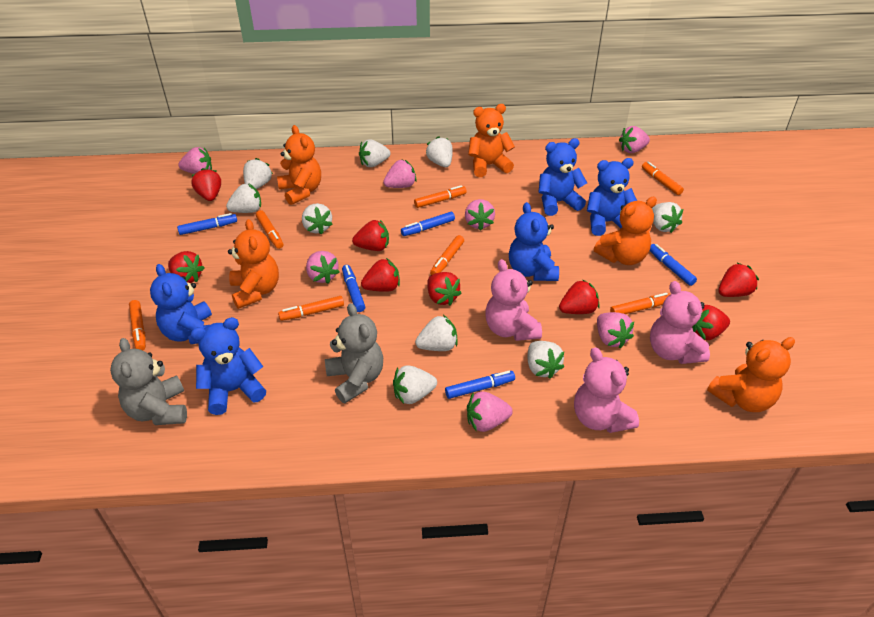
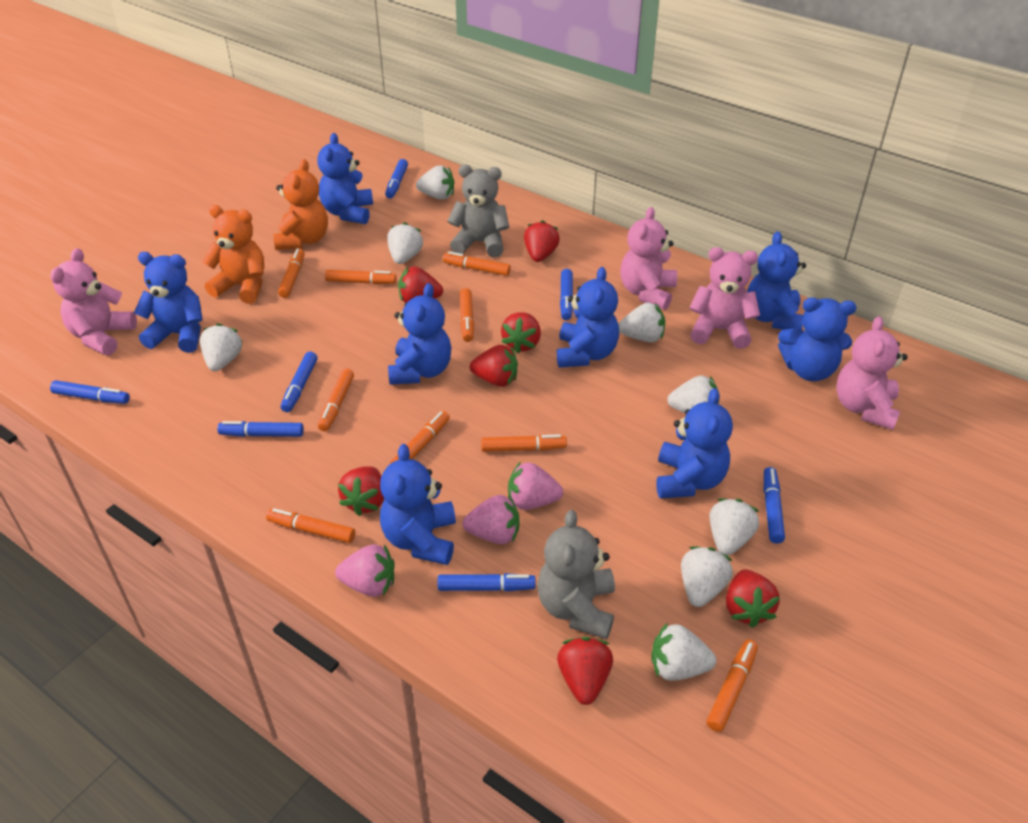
blue marker: [177,213,237,235] [342,265,365,312] [401,212,455,236] [445,371,515,399] [649,244,697,286] = 5 -> [50,380,130,404] [217,421,304,437] [281,352,318,412] [385,159,408,199] [438,573,536,591] [560,269,573,320] [764,467,785,544] = 7
blue teddy bear: [150,264,212,344] [190,317,266,415] [509,202,559,281] [539,138,587,216] [587,158,637,236] = 5 -> [134,252,203,353] [317,133,373,224] [380,444,456,565] [388,283,451,385] [557,267,619,368] [656,388,733,498] [747,231,806,330] [778,297,857,381] = 8
orange marker: [129,300,146,350] [256,210,283,249] [278,296,344,321] [414,185,467,208] [430,235,464,275] [610,293,670,314] [642,162,684,195] = 7 -> [266,508,355,543] [278,248,305,298] [318,369,354,431] [325,270,396,284] [390,411,450,464] [443,251,511,276] [460,288,474,342] [481,434,567,452] [707,640,758,732] = 9
orange teddy bear: [228,219,279,309] [277,125,321,205] [468,104,515,177] [594,197,657,265] [707,337,795,412] = 5 -> [202,205,264,304] [273,159,328,250] = 2
pink strawberry: [178,147,212,174] [306,251,339,284] [383,160,417,188] [465,199,495,231] [467,391,513,432] [597,312,634,348] [619,126,650,153] = 7 -> [335,544,395,597] [462,494,520,544] [508,461,563,510] = 3
pink teddy bear: [485,259,542,341] [574,347,639,433] [650,281,710,364] = 3 -> [50,248,137,355] [620,207,677,310] [689,247,760,349] [836,316,908,430] = 4
red strawberry: [168,251,205,283] [191,168,221,201] [352,220,389,251] [361,258,400,292] [427,272,461,306] [559,279,600,314] [692,305,730,340] [719,263,759,297] = 8 -> [338,466,384,516] [398,266,443,303] [470,345,518,387] [501,312,541,354] [524,220,560,262] [557,637,613,705] [726,569,780,628] = 7
white strawberry: [226,183,261,213] [243,158,273,189] [302,203,333,235] [359,139,390,167] [393,366,437,404] [415,315,457,351] [426,136,453,167] [528,341,564,379] [652,202,683,233] = 9 -> [200,323,242,371] [387,222,423,264] [416,165,454,200] [618,302,665,342] [651,622,716,681] [667,375,720,413] [681,546,733,607] [710,499,759,556] = 8

